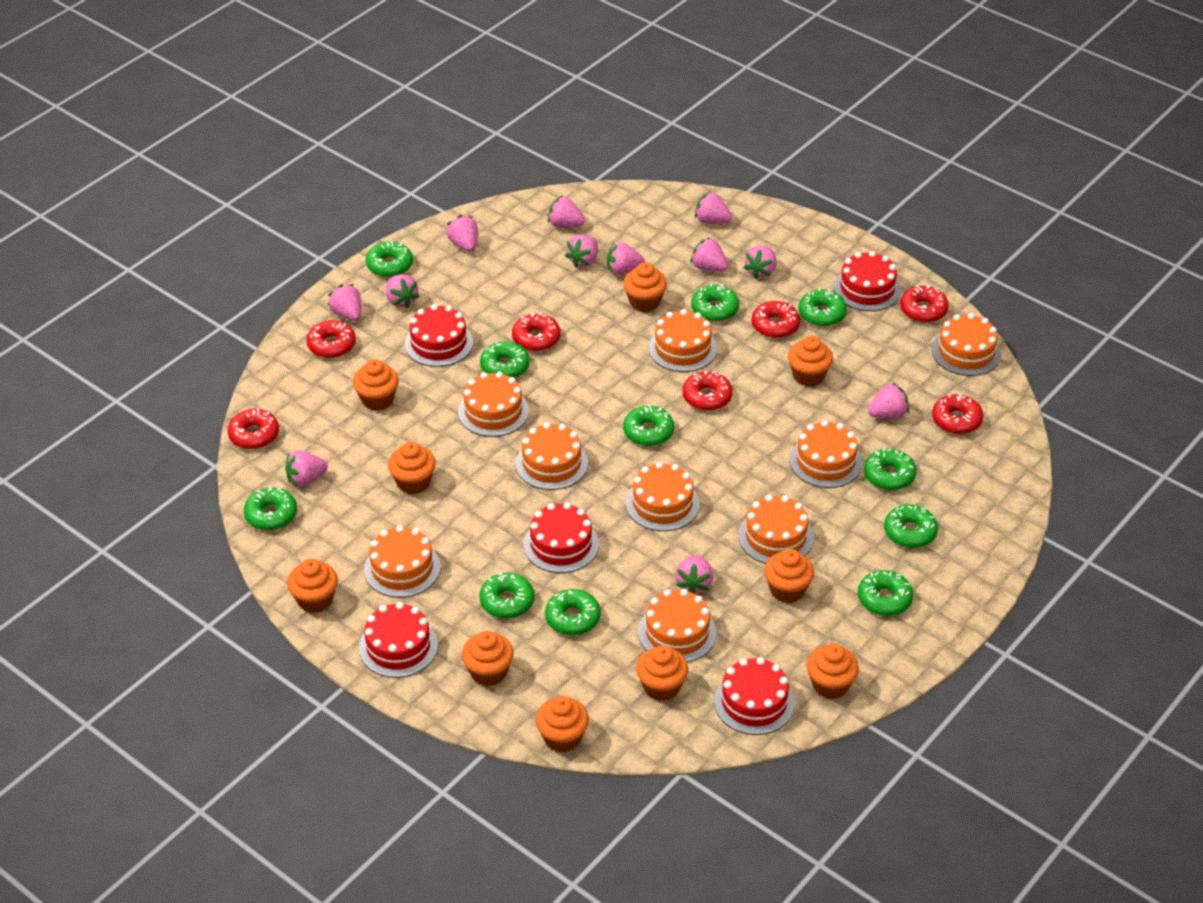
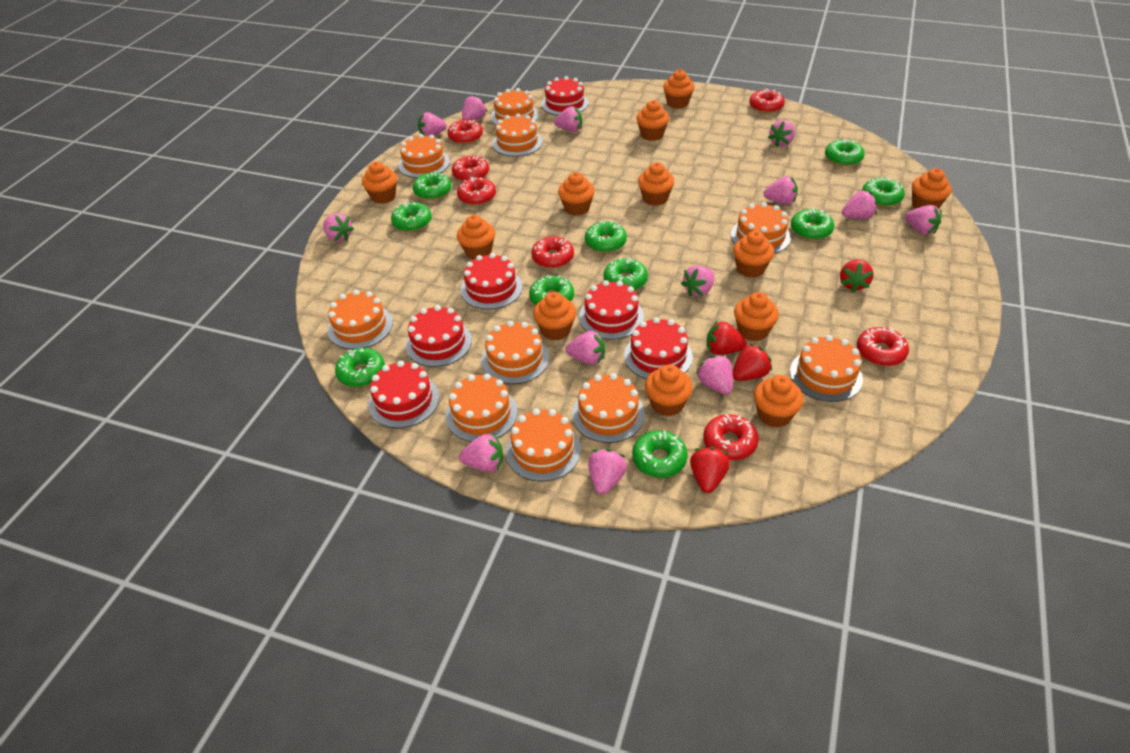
green donut: [244,487,297,530] [366,240,413,277] [479,573,535,619] [480,341,530,378] [545,589,601,635] [623,405,674,446] [691,284,739,322] [798,288,847,326] [858,570,913,616] [864,448,917,490] [884,505,938,548] = 11 -> [335,348,385,387] [391,202,432,232] [413,171,451,200] [529,275,574,305] [585,221,627,252] [603,257,648,290] [632,431,688,478] [791,208,834,240] [825,139,865,166] [862,177,905,207] = 10
orange cake: [364,525,440,598] [458,372,529,437] [516,422,588,490] [626,462,700,531] [638,589,716,662] [648,309,717,372] [739,495,814,564] [790,420,862,488] [932,313,1001,376] = 9 -> [328,290,393,350] [398,134,450,178] [446,374,518,442] [482,321,549,384] [491,88,539,125] [493,113,542,157] [506,408,581,482] [572,373,645,443] [731,202,791,254] [790,335,863,402] = 10
orange cupcake: [287,559,338,613] [353,360,399,411] [388,442,436,494] [462,631,514,686] [536,696,589,753] [623,262,667,312] [636,645,688,701] [764,549,814,603] [788,336,833,387] [807,644,859,699] = 10 -> [362,161,397,204] [457,215,495,259] [533,292,576,341] [558,172,595,216] [636,100,669,141] [638,162,674,206] [645,365,693,416] [663,69,695,109] [733,231,774,278] [734,292,779,341] [754,375,804,428] [912,168,952,209] = 12
pink strawberry: [285,451,328,487] [328,284,361,321] [386,274,420,308] [446,215,478,252] [548,195,585,228] [565,235,598,268] [607,242,645,275] [675,555,713,594] [691,238,728,272] [695,192,732,224] [743,246,776,279] [868,383,909,418] = 12 -> [323,213,354,242] [418,112,447,136] [459,433,503,472] [462,95,488,121] [554,106,582,132] [566,331,605,365] [588,449,627,494] [681,265,715,296] [696,355,733,395] [763,176,798,205] [768,120,795,147] [842,190,877,219] [905,205,942,235] = 13
red cake: [359,602,438,678] [404,304,473,367] [524,502,599,573] [714,657,795,735] [834,251,901,311] = 5 -> [368,361,439,428] [406,305,472,367] [461,253,522,310] [542,76,588,116] [579,280,644,340] [624,317,693,379] = 6
red strawberry: none = 0 -> [690,447,730,493] [707,321,747,355] [733,343,772,381] [840,260,874,292] = 4

